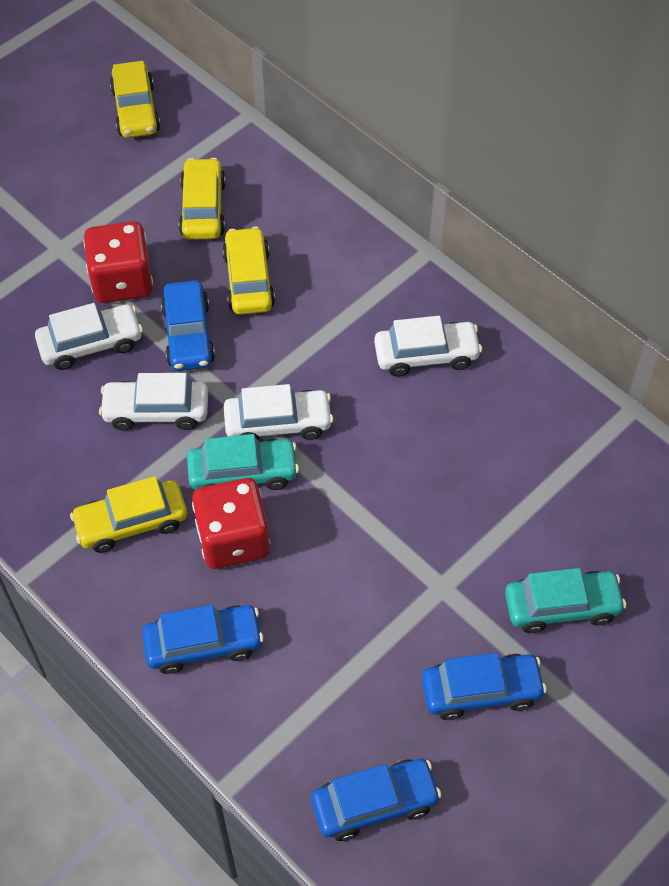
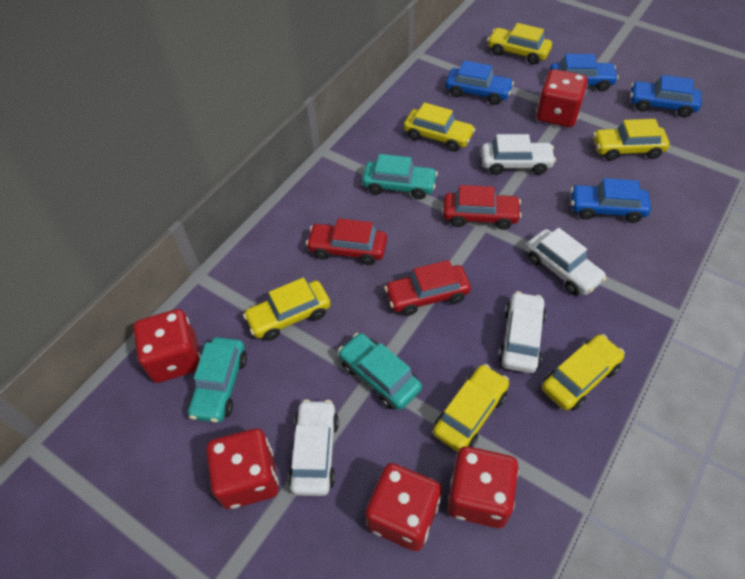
red car: none = 0 -> [306,218,387,265] [384,260,471,316] [443,185,522,230] = 3
red dice: [84,221,153,303] [192,478,270,569] = 2 -> [133,309,201,383] [206,428,279,509] [365,463,441,551] [447,446,519,528] [536,69,588,127] = 5
turquoise car: [187,434,299,490] [505,568,626,633] = 2 -> [188,337,247,423] [338,333,422,410] [362,154,438,200] = 3
yellow car: [70,476,187,553] [110,61,160,138] [179,158,226,240] [222,227,275,315] = 4 -> [243,277,330,341] [404,102,475,152] [433,364,509,452] [487,23,552,64] [542,334,625,410] [593,119,670,161] = 6

